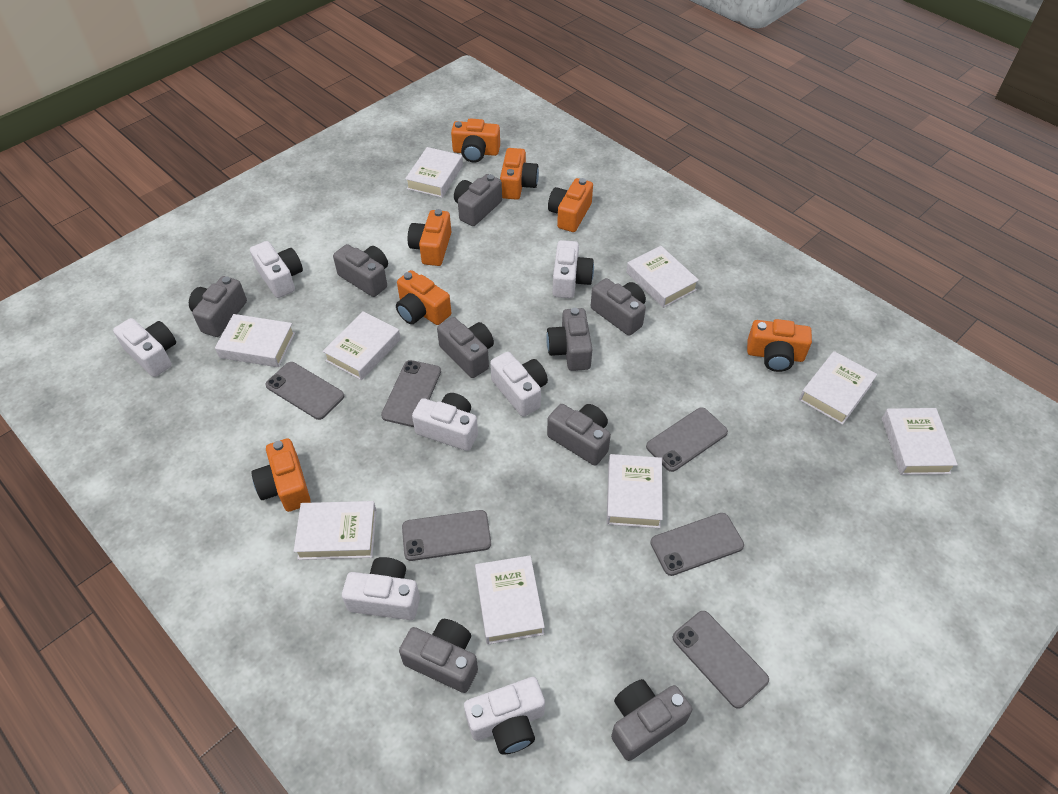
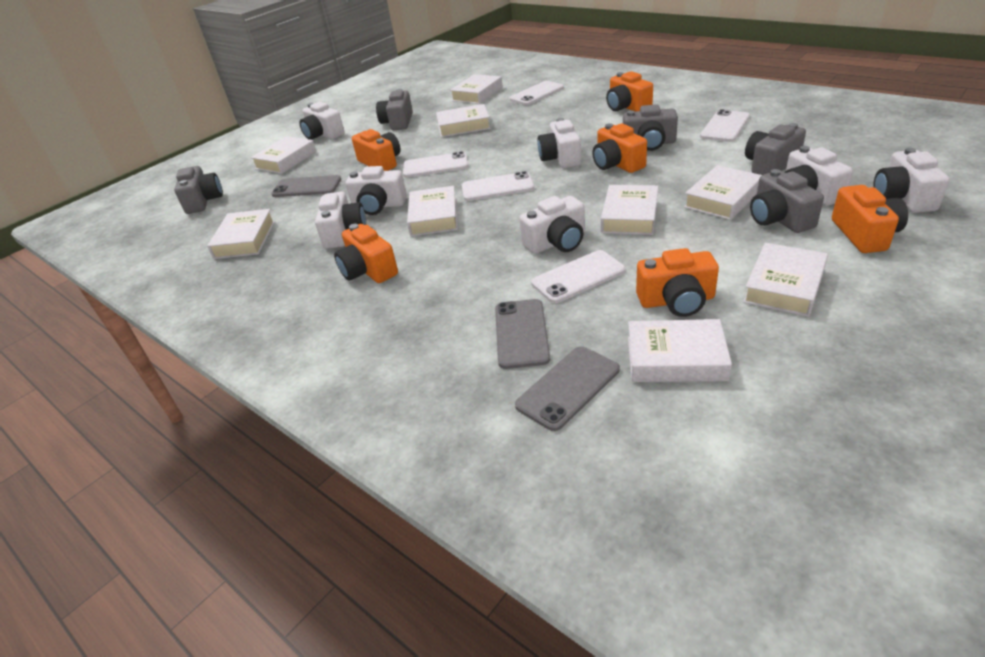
grey camera: [189,276,247,337] [333,244,388,297] [399,619,478,693] [437,317,494,378] [454,174,502,226] [546,308,592,371] [547,404,611,466] [591,278,646,336] [611,679,692,761] = 9 -> [174,166,223,214] [376,89,413,130] [623,104,678,151] [745,123,806,175] [750,169,824,233] = 5
grey phone: [265,362,344,420] [381,360,441,427] [402,510,491,561] [646,407,728,472] [650,513,744,576] [672,611,769,709] = 6 -> [271,175,341,197] [495,299,550,369] [515,346,620,431] = 3
orange camera: [252,438,311,512] [396,270,451,325] [408,209,451,266] [451,119,500,163] [500,148,539,200] [548,178,593,232] [747,319,812,372] = 7 -> [334,224,398,283] [352,129,401,171] [592,123,647,173] [606,71,653,111] [636,248,719,317] [832,185,908,253] = 6
white phone: none = 0 -> [403,151,468,177] [462,171,534,201] [510,81,564,105] [531,250,626,303] [700,109,750,142] = 5

